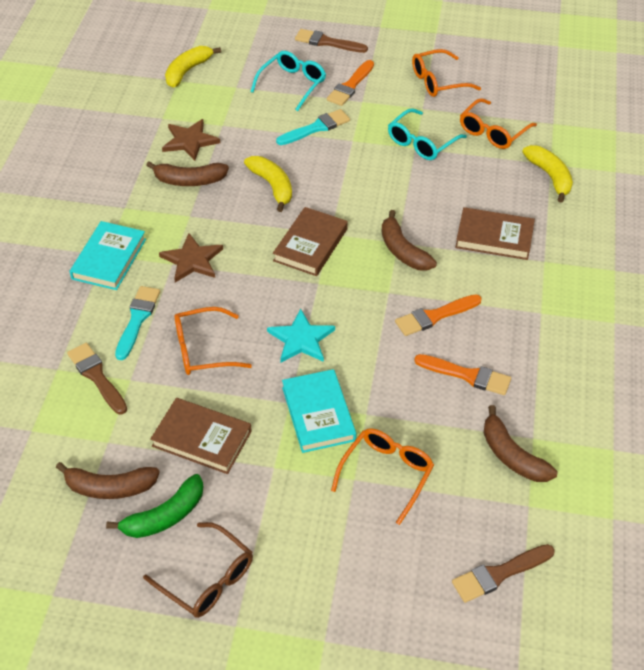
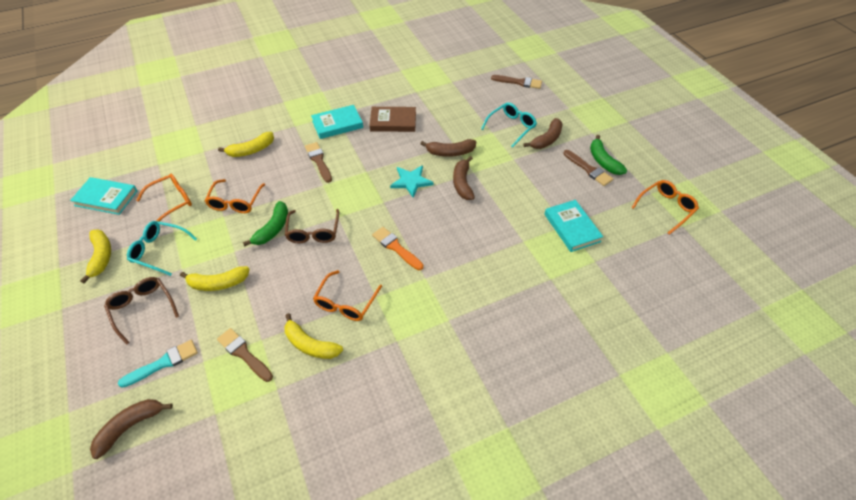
brown book: [150,398,252,474] [273,207,348,276] [455,207,535,260] = 3 -> [369,107,416,132] = 1
brown brush: [67,343,127,414] [295,29,368,53] [452,544,555,603] = 3 -> [217,328,273,382] [305,142,332,183] [491,75,542,89] [563,150,613,186] = 4
brown glasses: [143,522,253,618] = 1 -> [104,277,179,345] [285,209,339,243] = 2
brown star: [159,233,223,283] [162,119,220,161] = 2 -> none = 0
green banana: [106,474,203,538] = 1 -> [243,201,288,247] [590,135,627,175] = 2
orange brush: [327,60,374,106] [395,294,482,336] [414,354,511,395] = 3 -> [372,227,423,270] = 1
turquoise book: [70,221,146,290] [282,369,356,453] = 2 -> [70,177,137,215] [311,105,363,139] [544,200,603,252] = 3
turquoise brush: [115,286,160,360] [276,109,350,145] = 2 -> [118,340,198,388] = 1
yellow banana: [165,46,221,88] [244,156,292,212] [522,145,573,203] = 3 -> [80,229,111,283] [180,266,250,291] [218,132,274,157] [284,313,343,359] = 4

